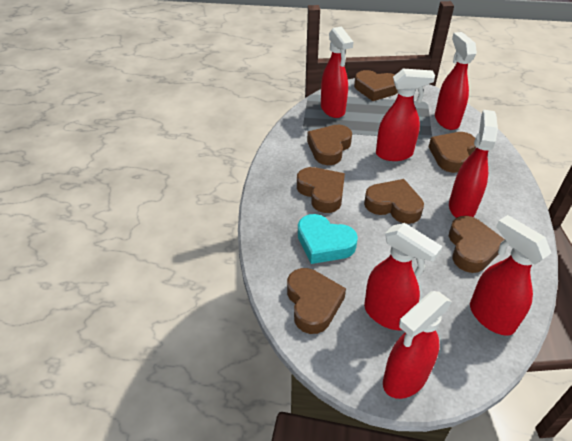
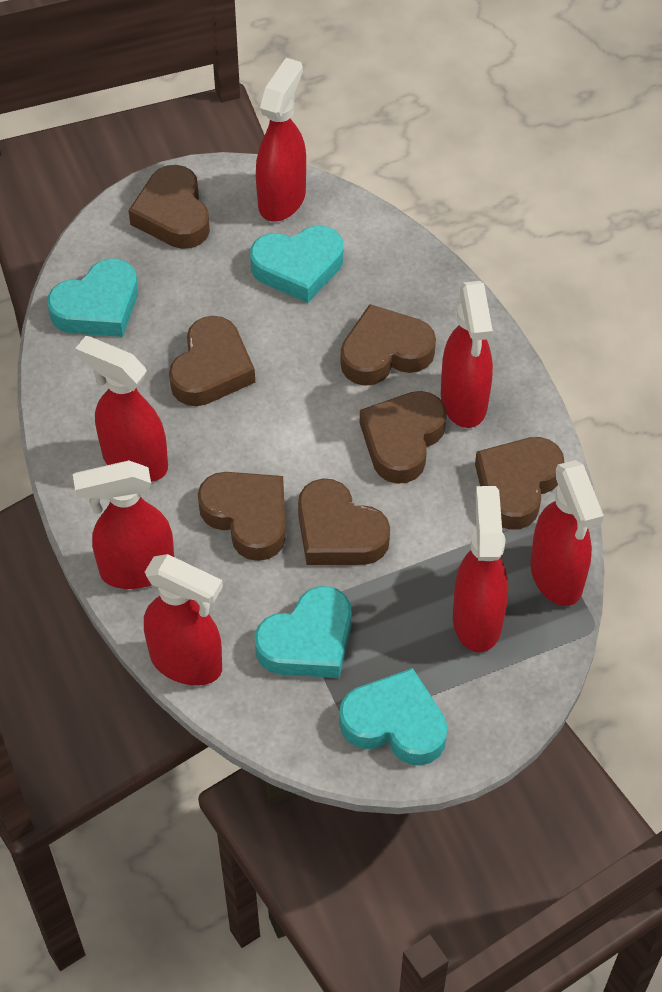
turquoise heart: [298,214,358,264] = 1 -> [47,259,138,337] [250,226,343,303] [255,586,352,678] [339,668,448,766] = 4

